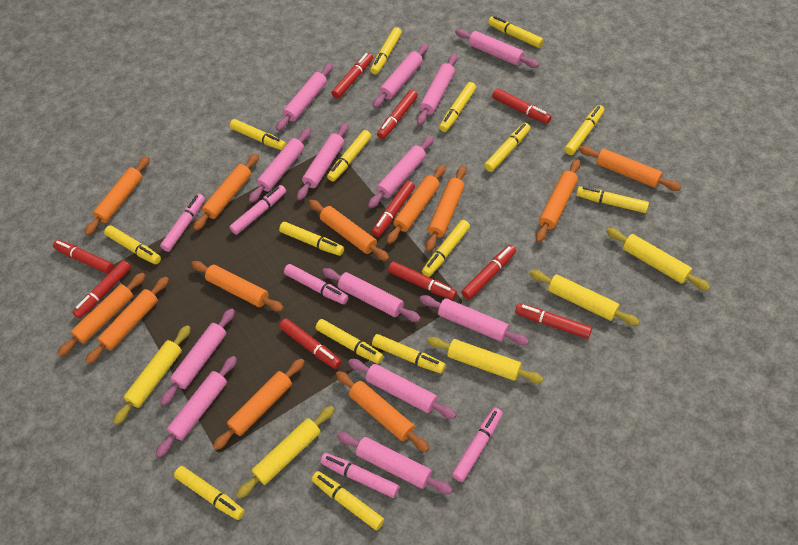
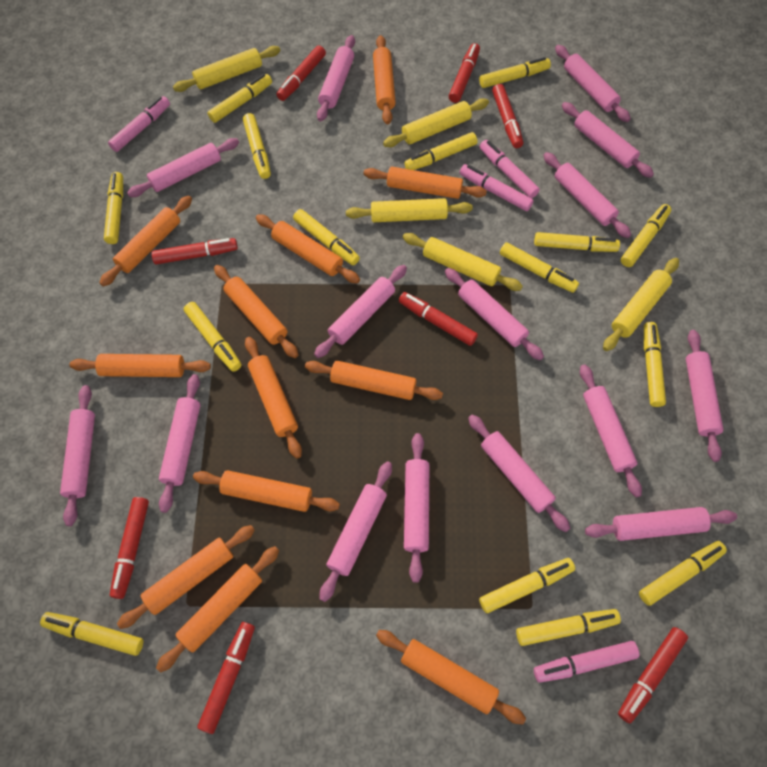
pink marker: [160,194,205,252] [229,185,286,235] [284,264,348,304] [320,453,399,498] [452,407,503,482] = 5 -> [108,96,170,152] [460,164,534,211] [480,140,540,198] [534,641,639,683] = 4
pink rolling pin: [156,356,237,457] [160,308,235,406] [249,128,311,203] [276,63,333,131] [297,123,349,200] [322,268,421,322] [337,432,453,494] [348,359,456,419] [368,136,434,208] [373,44,429,108] [417,54,457,125] [419,295,529,345] [455,29,539,68] = 13 -> [60,385,95,526] [127,138,239,197] [159,374,200,513] [314,265,407,358] [317,35,355,121] [320,461,392,602] [404,433,429,583] [445,268,544,360] [468,414,570,532] [543,152,631,238] [555,45,631,122] [562,102,654,178] [580,364,642,497] [585,507,737,541] [686,330,723,462] = 15
red marker: [53,240,114,274] [72,260,131,319] [279,318,341,369] [331,53,373,99] [372,181,415,237] [377,90,418,139] [388,262,457,300] [461,245,516,300] [492,88,552,124] [515,303,592,339] = 10 -> [110,497,149,599] [151,238,238,264] [197,622,255,734] [276,45,326,101] [399,292,478,346] [449,43,480,103] [492,84,523,148] [618,627,688,724] = 8

